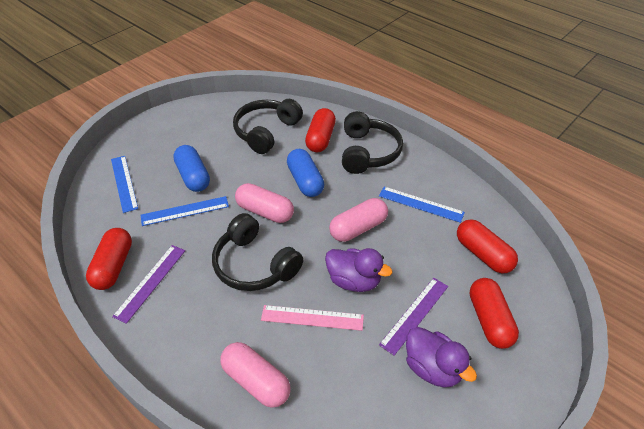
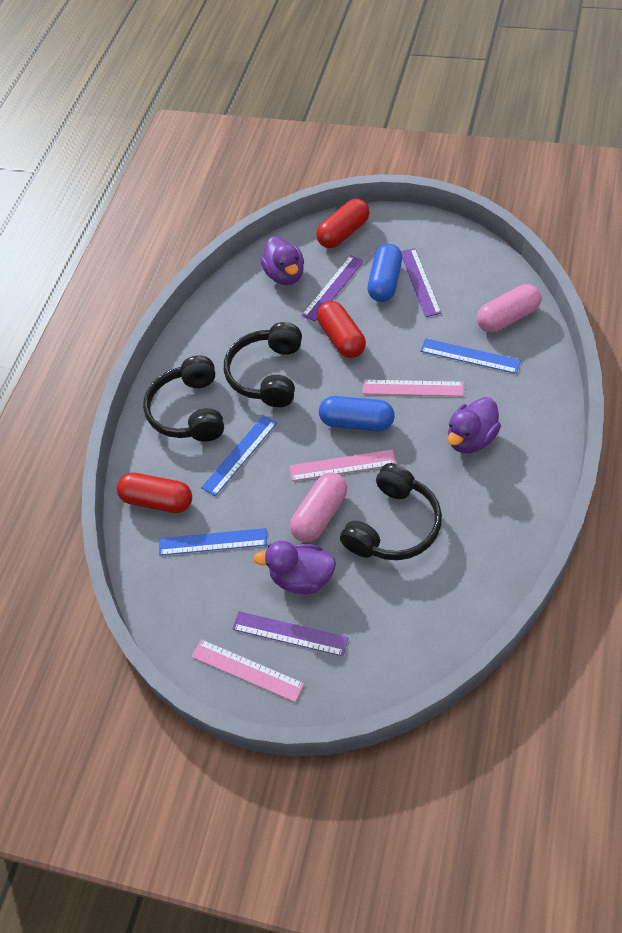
pink capsule: [220,342,291,408] [235,183,294,223] [329,198,388,242] = 3 -> [290,472,347,542] [477,284,541,332] = 2
pink ruler: [261,305,364,331] = 1 -> [191,639,305,702] [290,449,396,481] [362,380,464,396] = 3
purple duck: [325,248,392,292] [406,327,477,388] = 2 -> [254,541,336,594] [261,236,304,285] [447,397,501,453] = 3
purple ruler: [112,245,185,324] [379,278,448,356] = 2 -> [232,611,348,656] [302,255,364,321] [401,248,441,317] = 3
red capsule: [86,228,132,290] [305,108,336,152] [457,219,518,274] [469,278,519,349] = 4 -> [117,473,192,513] [316,199,369,248] [317,301,366,358] = 3

